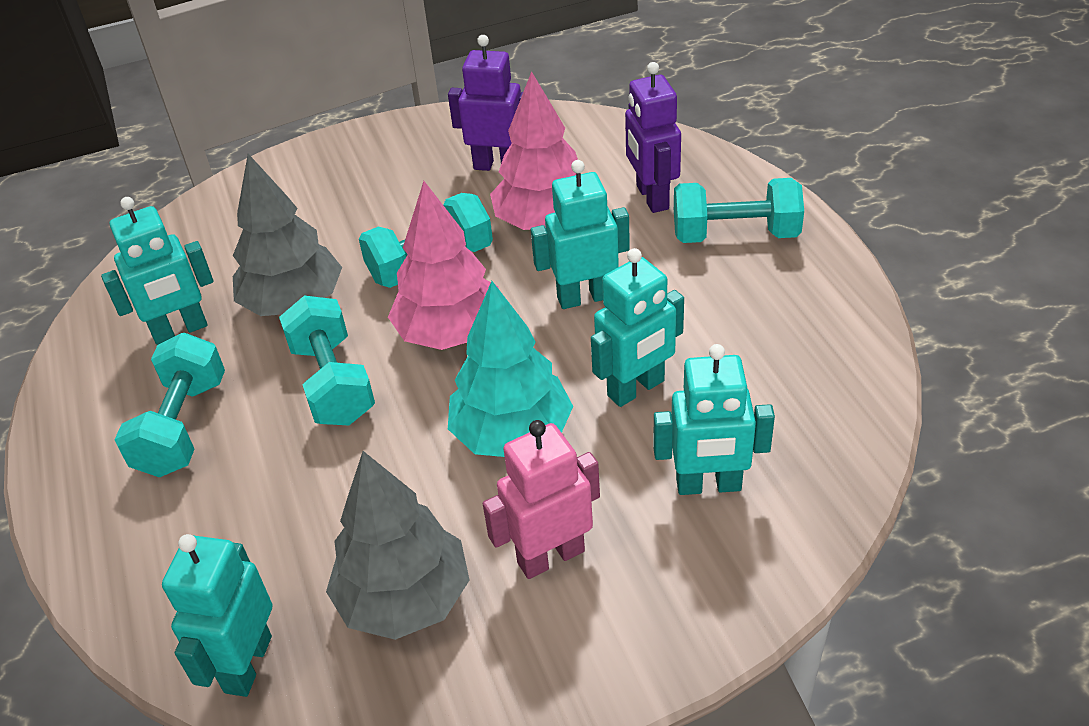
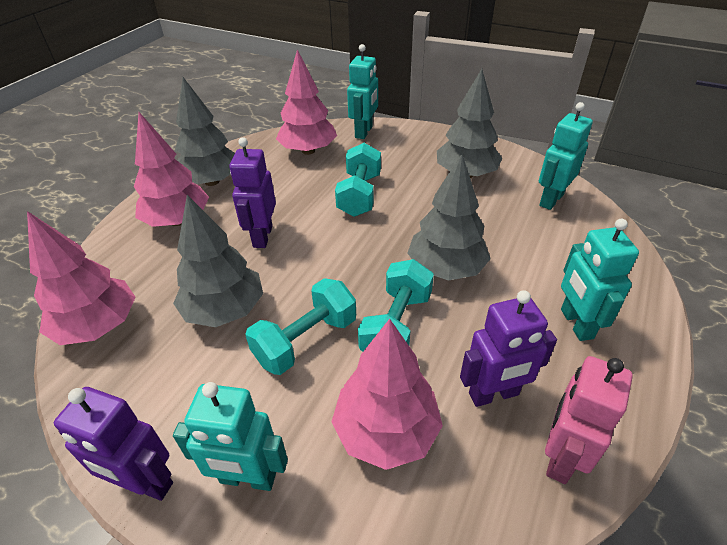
grey tree: [233,154,342,316] [326,451,469,640] = 2 -> [173,195,263,327] [175,77,235,186] [407,154,491,281] [437,69,502,178] = 4
pink tree: [388,181,499,350] [490,71,578,230] = 2 -> [27,211,136,345] [134,112,209,227] [276,50,337,155] [332,319,443,470] = 4
purple robot: [448,35,523,171] [625,62,681,213] = 2 -> [54,387,173,501] [229,137,276,248] [460,290,557,407] = 3
turquoise dumbbell: [114,333,225,478] [279,296,375,425] [359,193,493,288] [674,178,804,243] = 4 -> [245,278,356,375] [335,143,381,217] [358,259,434,352] = 3
turquoise robot: [101,197,213,345] [162,534,272,697] [531,160,630,309] [591,248,684,407] [654,344,775,495] = 5 -> [173,382,288,491] [347,44,378,139] [539,102,593,210] [561,219,639,341] = 4
turquoise tree: [448,281,573,457] = 1 -> none = 0

